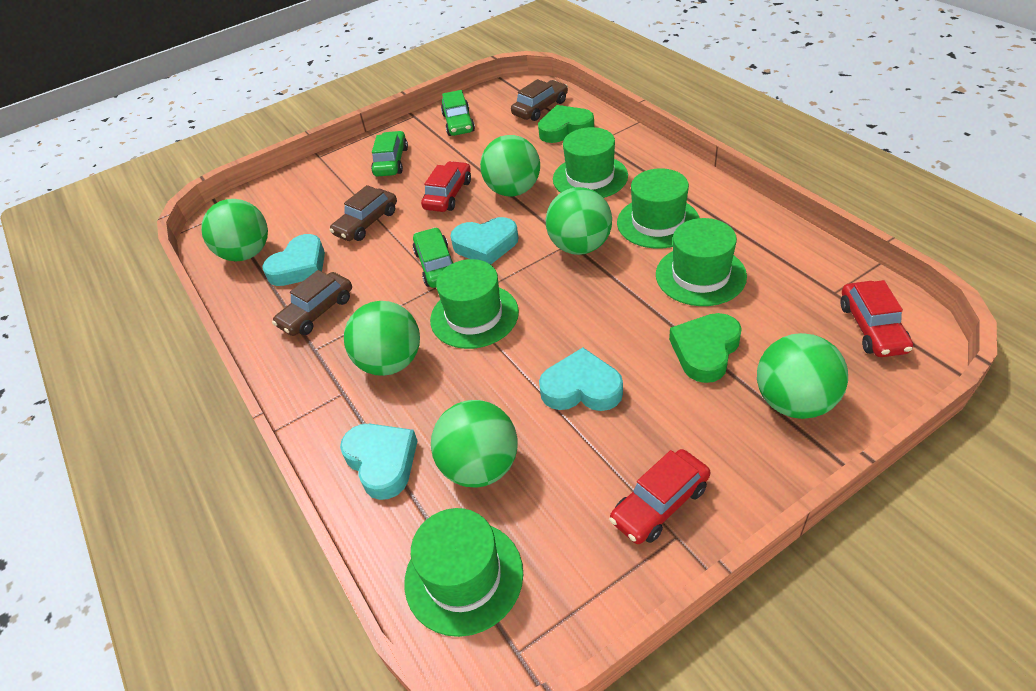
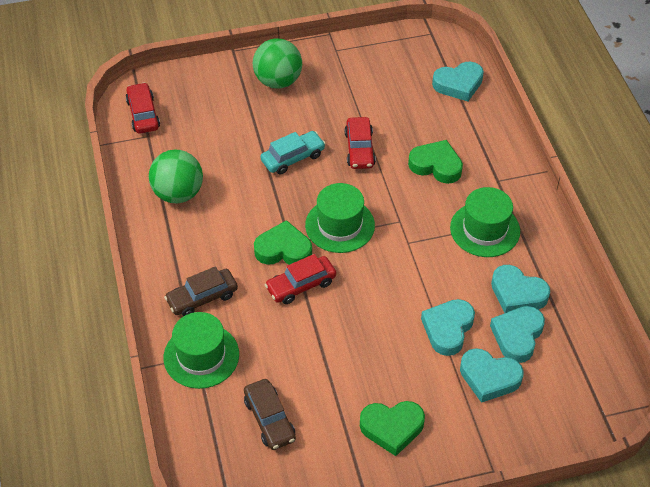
brown car: [272,270,352,336] [329,185,397,241] [511,79,568,121] = 3 -> [164,266,238,316] [244,379,296,450] = 2
green ball: [201,199,268,261] [344,301,420,376] [431,400,518,488] [480,135,540,196] [546,187,612,255] [757,333,848,419] = 6 -> [149,149,203,203] [253,38,302,89] = 2
green car: [371,131,408,177] [413,227,453,288] [441,90,475,136] = 3 -> none = 0
green hat: [404,508,523,637] [430,259,519,349] [553,127,628,198] [617,168,699,249] [656,218,747,306] = 5 -> [164,312,239,389] [305,183,375,253] [450,187,520,257] = 3
green heart: [538,105,594,143] [669,313,742,383] = 2 -> [254,220,312,265] [360,401,425,456] [408,140,463,184] = 3
turquoise car: none = 0 -> [260,131,326,174] = 1
turquoise heart: [262,234,325,286] [340,424,418,500] [450,217,518,265] [539,348,623,411] = 4 -> [421,299,475,356] [432,62,484,101] [460,348,524,403] [490,306,545,363] [491,265,550,313] = 5

